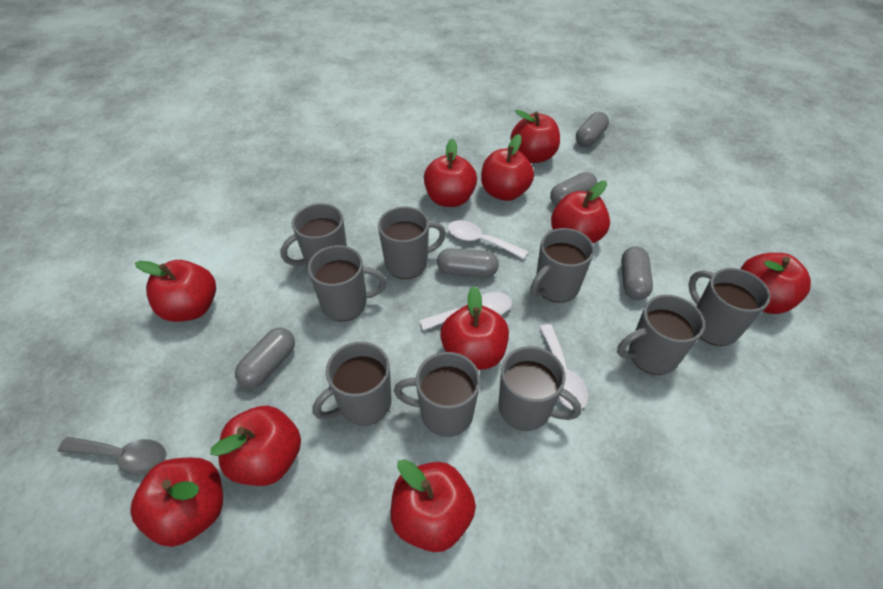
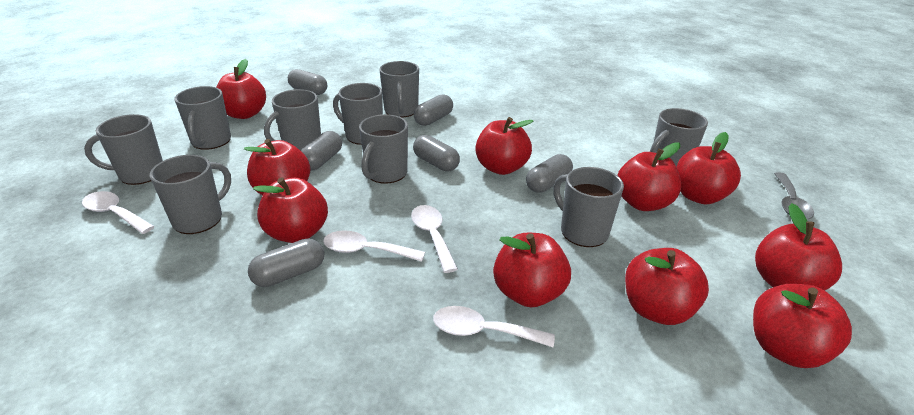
grey capsule: [235,328,295,388] [437,248,499,278] [550,172,598,206] [576,112,609,147] [621,246,653,300] = 5 -> [248,238,324,287] [288,69,327,95] [301,131,342,170] [413,135,460,172] [414,94,453,126] [526,154,573,193] = 6
white spoon: [419,292,512,331] [448,220,528,259] [539,324,588,410] = 3 -> [82,191,155,234] [323,230,425,262] [411,205,458,273] [433,306,555,347] = 4

